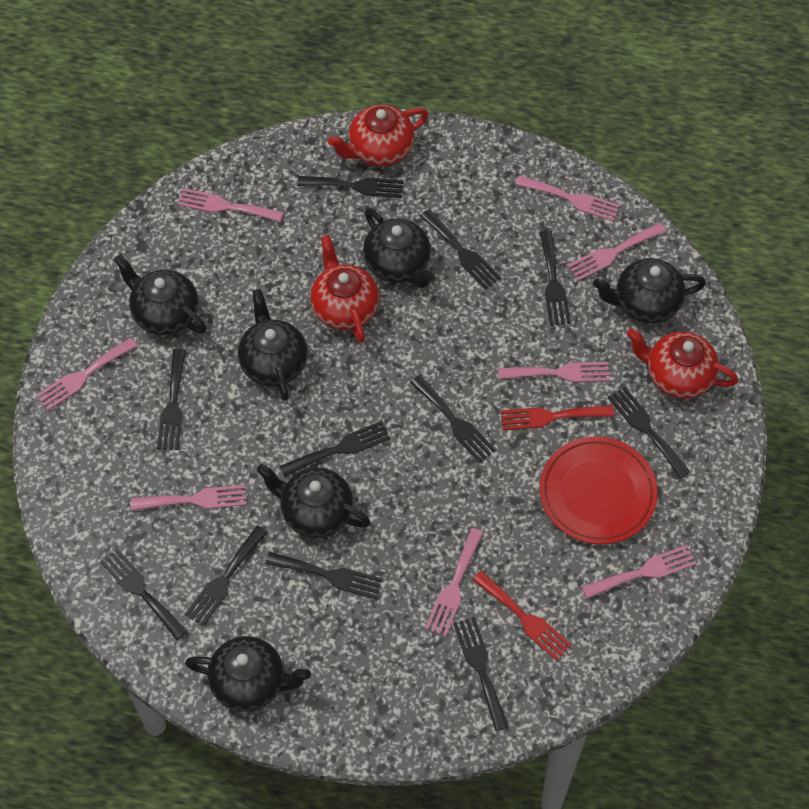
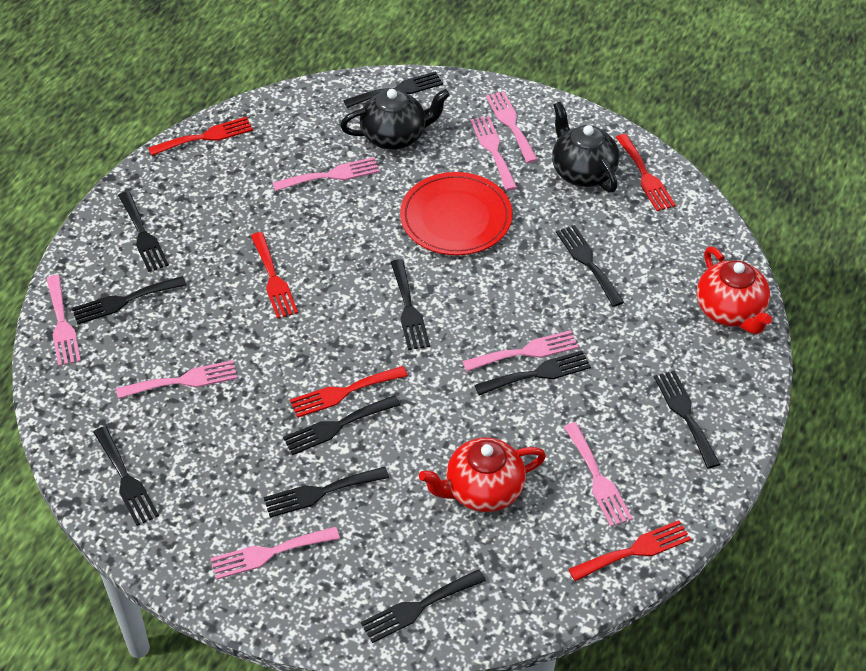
black teapot: [114,254,206,335] [185,636,311,712] [238,289,308,401] [257,464,370,538] [363,208,434,288] [593,258,706,323] = 6 -> [340,89,450,150] [552,101,619,193] = 2
red fork: [472,571,572,661] [501,405,614,430] = 2 -> [148,117,253,156] [251,232,298,319] [290,366,408,418] [568,520,691,581] [616,134,676,211] = 5
red teapot: [310,235,379,343] [328,105,429,166] [627,329,738,399] = 3 -> [419,438,546,512] [697,246,772,334] = 2

